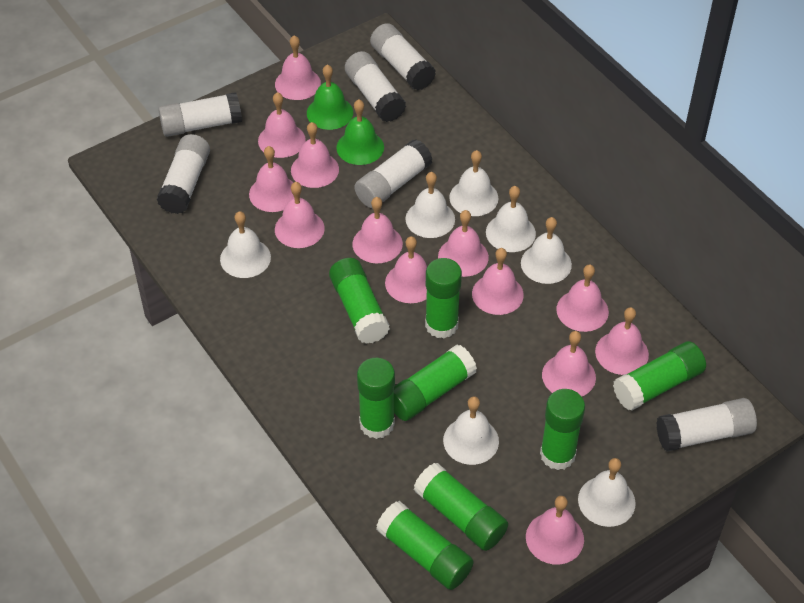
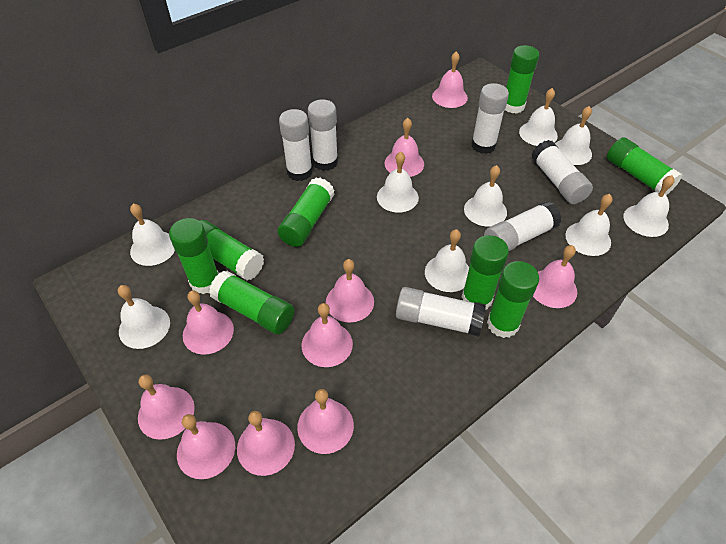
green bell: [307,64,353,130] [336,100,384,165] = 2 -> none = 0
pink bell: [249,146,294,212] [258,92,306,158] [275,35,321,100] [275,182,325,248] [291,122,339,188] [353,197,403,263] [385,236,427,303] [438,210,489,277] [472,248,524,315] [526,496,584,565] [542,331,596,397] [557,264,609,332] [595,307,649,375] = 13 -> [138,375,195,440] [177,414,235,479] [183,290,234,355] [237,411,295,476] [297,389,354,454] [302,303,353,367] [326,259,374,323] [384,118,424,177] [432,51,468,108] [533,245,577,308] = 10
white bell: [220,211,271,278] [405,172,455,238] [443,396,499,465] [449,150,499,216] [486,186,536,252] [521,217,572,284] [578,458,636,527] = 7 -> [118,285,170,349] [130,204,175,266] [377,152,419,213] [425,229,469,292] [464,165,507,227] [519,88,558,146] [555,106,592,165] [565,194,613,256] [623,175,675,237] = 9

